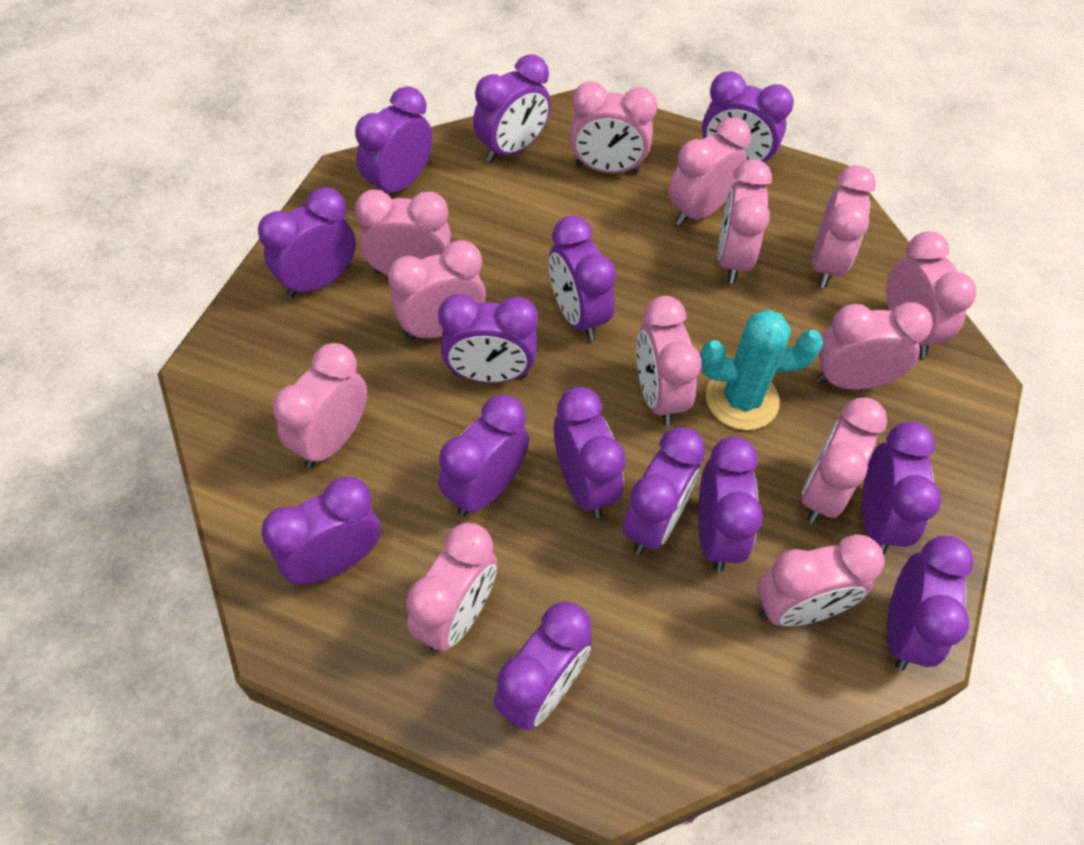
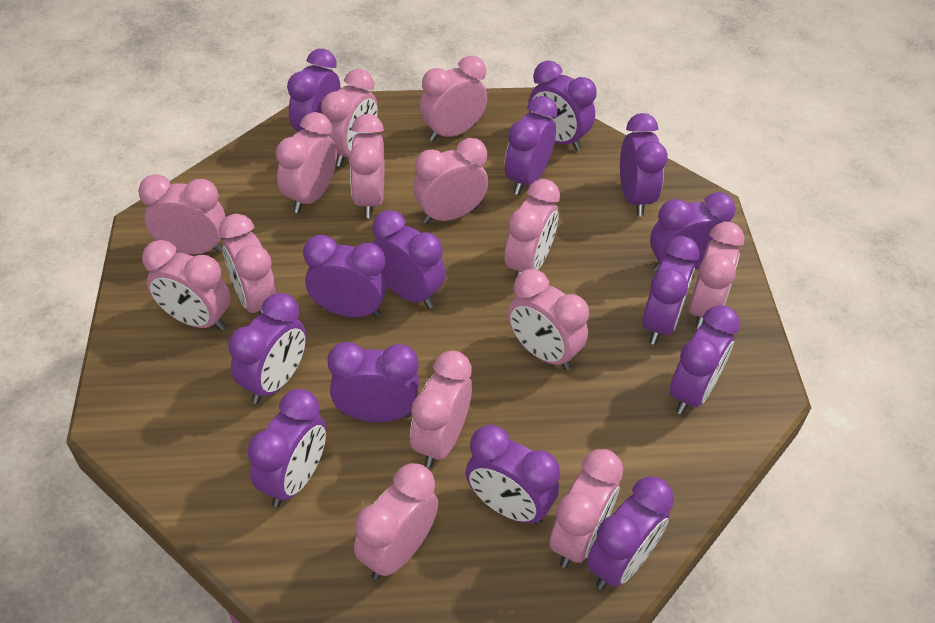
pink clock: [273,343,367,468] [355,190,451,275] [388,240,485,340] [406,523,497,652] [570,81,657,173] [636,296,702,426] [668,117,751,226] [718,159,772,284] [757,534,885,626] [801,398,887,524] [812,165,876,288] [816,302,933,389] [886,231,976,357] = 13 -> [138,174,226,254] [142,240,231,331] [219,214,278,314] [276,112,337,213] [321,69,378,167] [348,114,384,218] [354,463,438,580] [410,351,472,468] [414,138,488,224] [420,56,487,142] [505,179,560,282] [508,269,589,370] [549,449,623,568] [689,222,745,329] = 14
turquoise cactus: [700,310,823,430] = 1 -> none = 0

